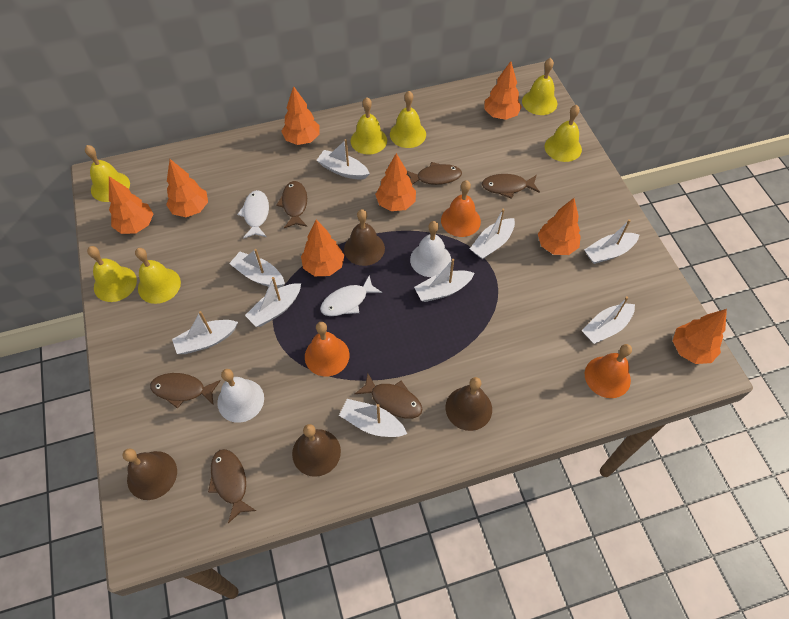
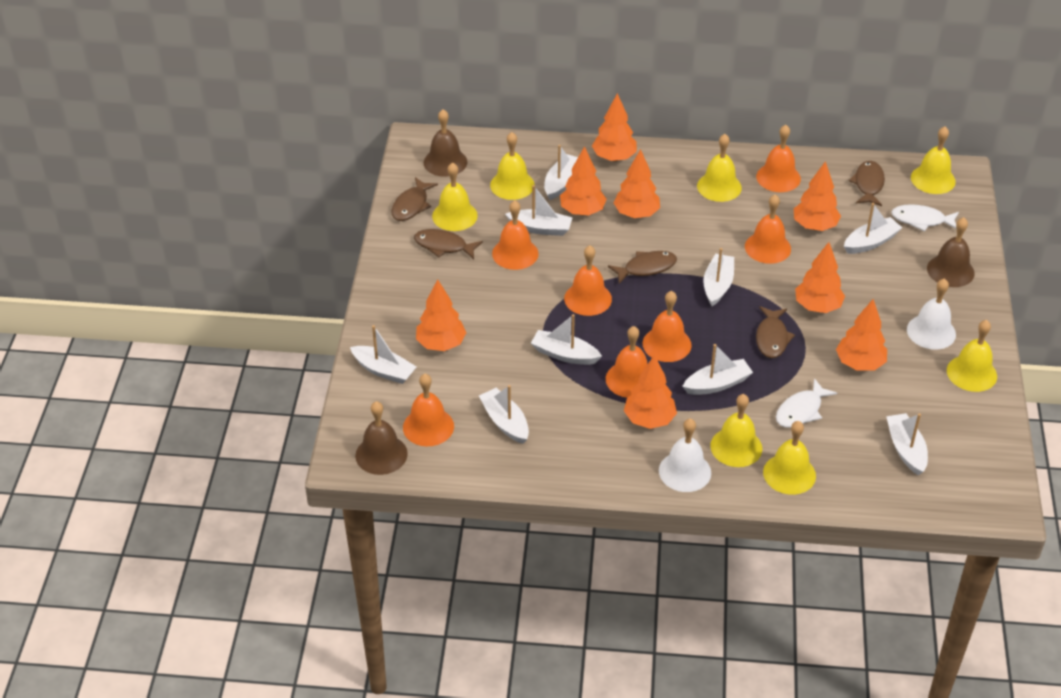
brown bell: [123,449,177,500] [292,424,341,477] [344,209,385,266] [445,377,492,431] = 4 -> [355,401,408,475] [424,109,467,177] [927,217,974,287] = 3
brown fish: [150,373,221,409] [208,449,256,523] [276,181,307,228] [355,373,422,419] [407,162,462,185] [482,174,540,199] = 6 -> [391,177,438,221] [414,229,483,259] [608,251,677,284] [756,306,795,358] [849,161,885,206] = 5
orange bell: [305,322,349,376] [441,180,481,237] [585,344,632,398] = 3 -> [403,374,454,446] [492,200,539,270] [564,245,612,316] [606,326,648,398] [643,291,692,362] [745,194,791,264] [756,125,801,192] = 7

